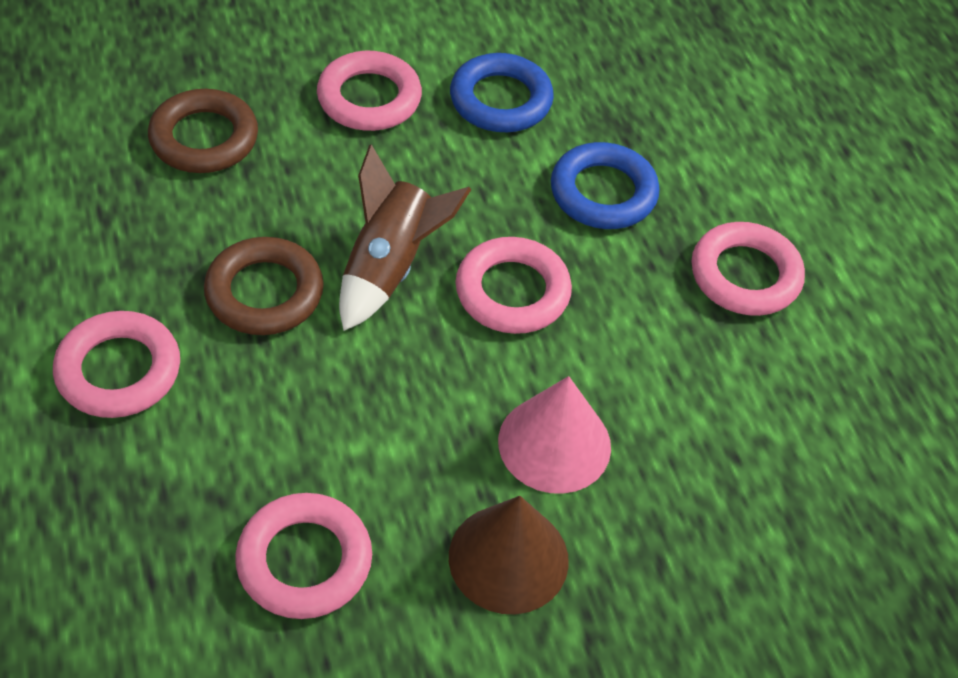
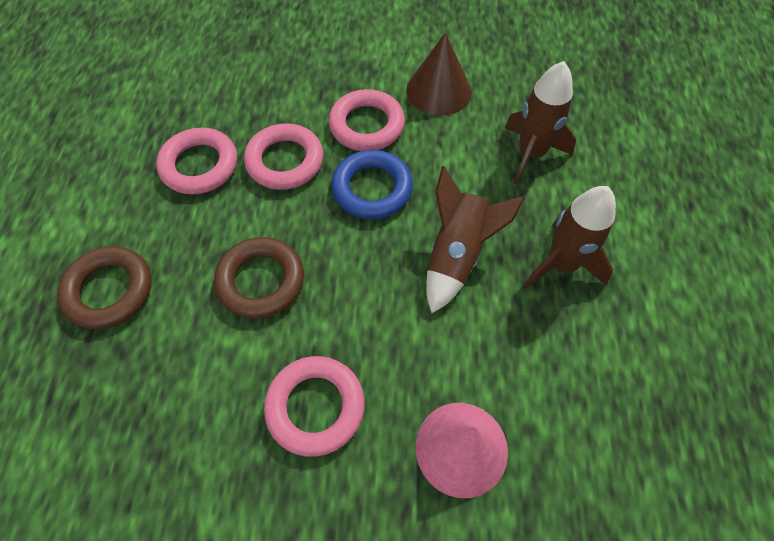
blue ring: [450,53,554,132] [551,142,660,229] = 2 -> [331,150,413,220] = 1
brown rocket: [339,144,471,331] = 1 -> [426,166,525,313] [505,61,576,185] [524,186,616,288] = 3
pink ring: [53,311,180,418] [235,493,372,619] [317,51,422,131] [455,237,572,334] [691,222,805,316] = 5 -> [156,128,237,195] [244,123,323,190] [264,356,365,457] [329,89,405,151] = 4

